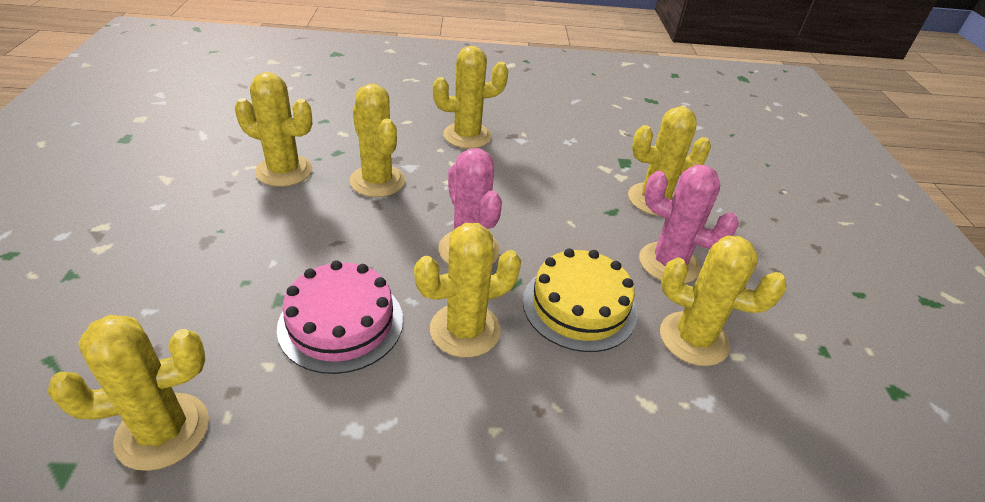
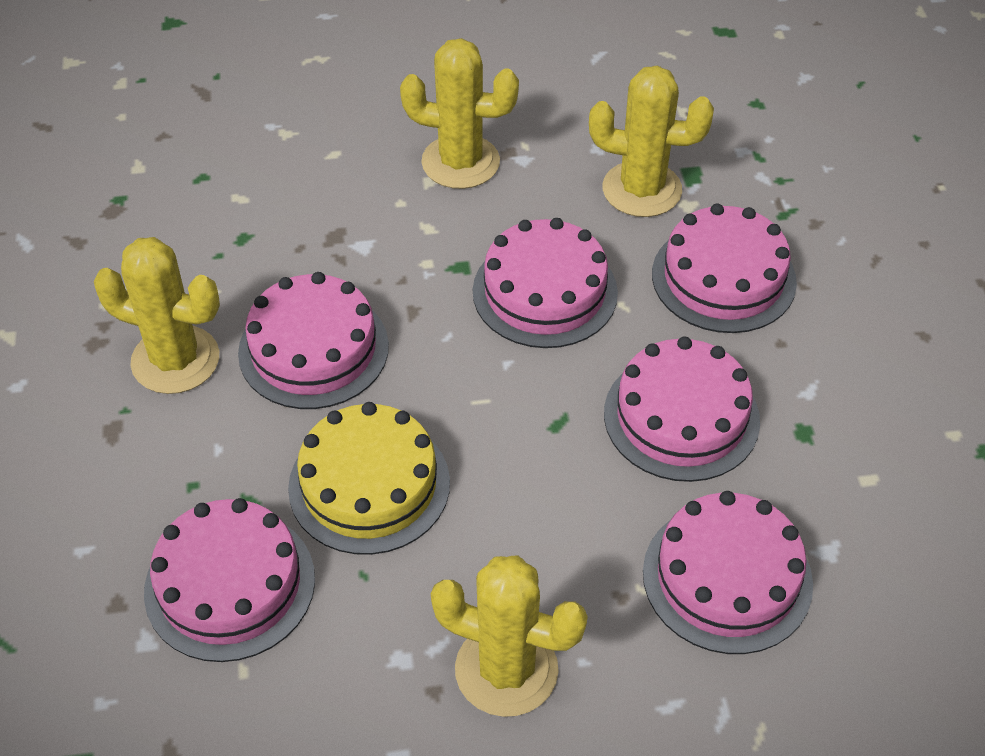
pink cactus: [439,148,502,264] [639,165,739,284] = 2 -> none = 0
pink cake: [277,260,403,374] = 1 -> [144,498,315,662] [238,272,389,409] [473,218,618,348] [604,336,760,482] [643,491,813,654] [652,204,797,333] = 6
yellow cactus: [47,315,209,471] [235,72,313,187] [350,84,405,197] [414,223,521,358] [433,46,508,149] [628,106,711,216] [660,235,786,366] = 7 -> [94,237,220,394] [400,38,519,189] [431,555,588,717] [589,66,714,217] = 4

